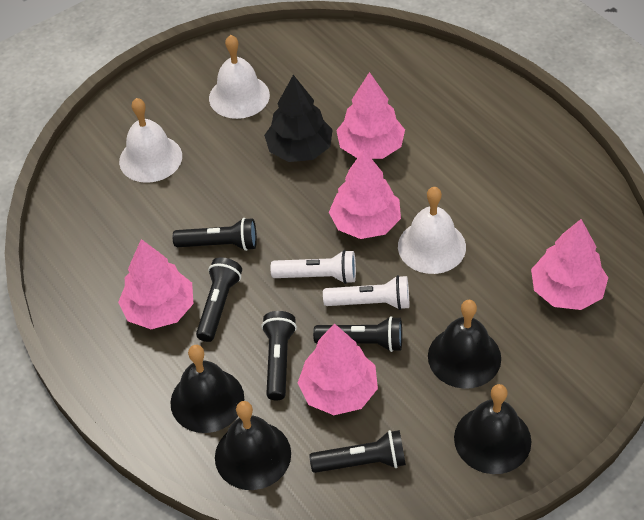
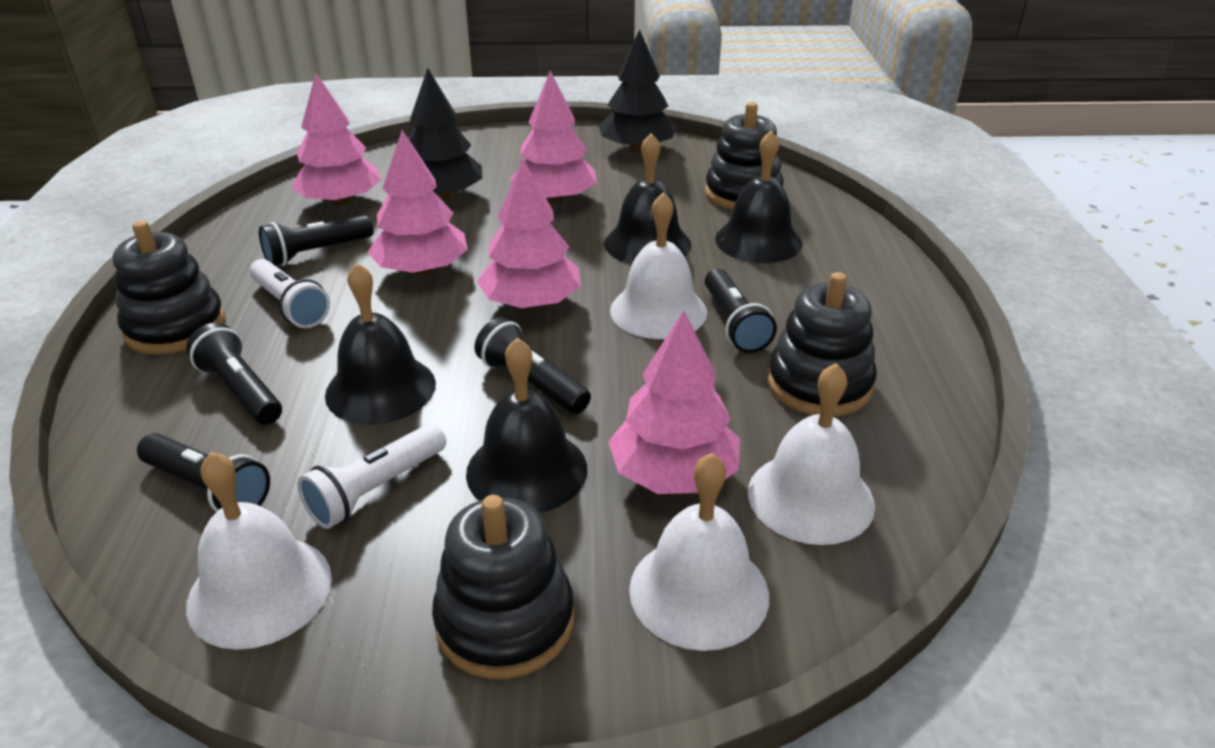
black stacking toy: none = 0 -> [113,220,225,355] [432,495,574,679] [705,102,784,210] [767,272,877,416] = 4
black tree: [264,75,333,162] = 1 -> [408,68,482,200] [599,29,677,153] = 2
white bell: [119,98,182,183] [209,35,270,119] [398,187,466,274] = 3 -> [186,452,332,650] [610,192,707,339] [629,453,769,651] [748,363,875,545] = 4

